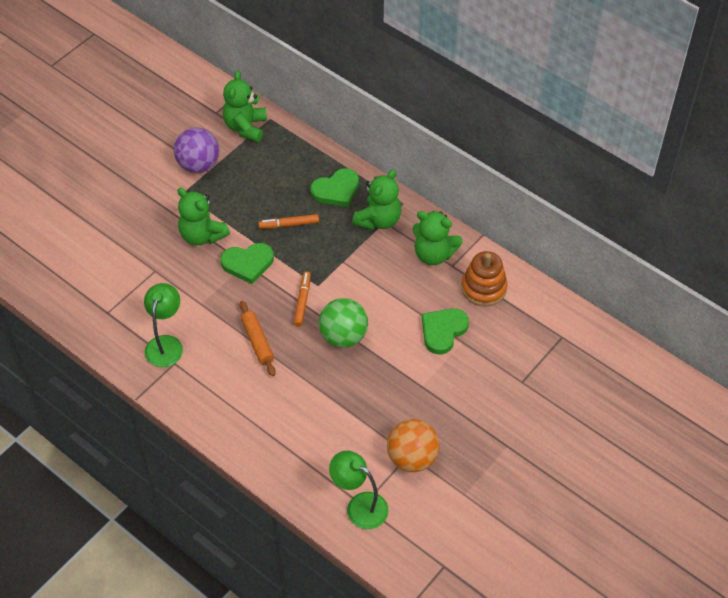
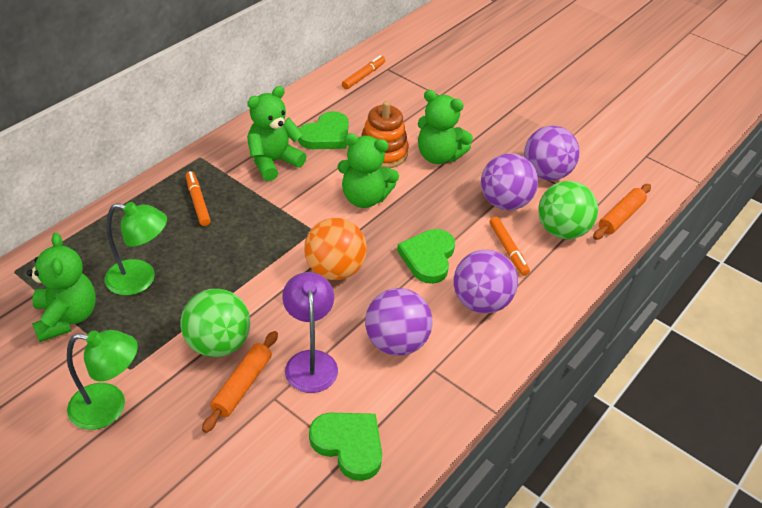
green ball: [318,298,368,348] = 1 -> [181,289,250,357] [538,181,598,239] = 2
orange marker: [258,214,319,229] [294,271,311,327] = 2 -> [186,171,211,226] [342,55,386,89] [489,217,530,276] = 3
orange rolling pin: [239,301,276,376] = 1 -> [202,331,278,433] [593,184,651,240] = 2
purple ball: [174,128,219,173] = 1 -> [365,288,433,356] [454,250,518,314] [481,153,538,210] [524,125,580,180] = 4
purple lamp: none = 0 -> [282,272,338,393] = 1

